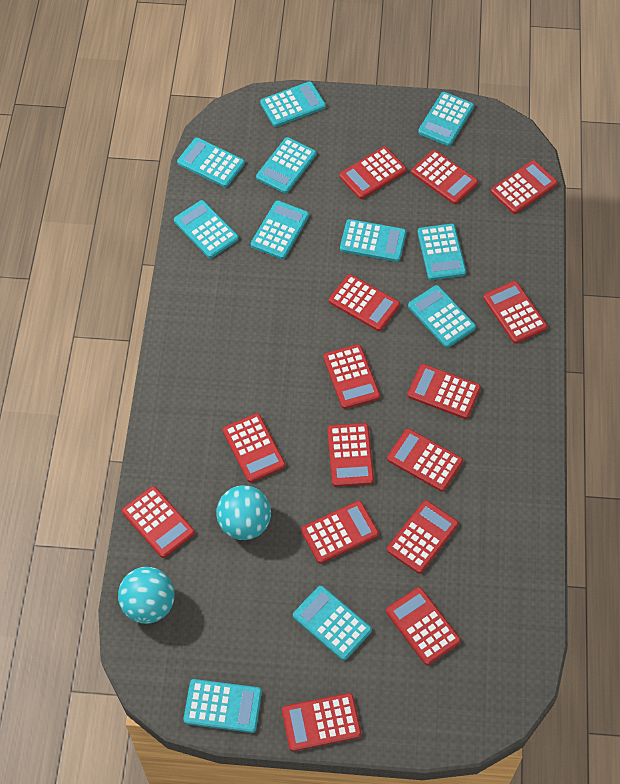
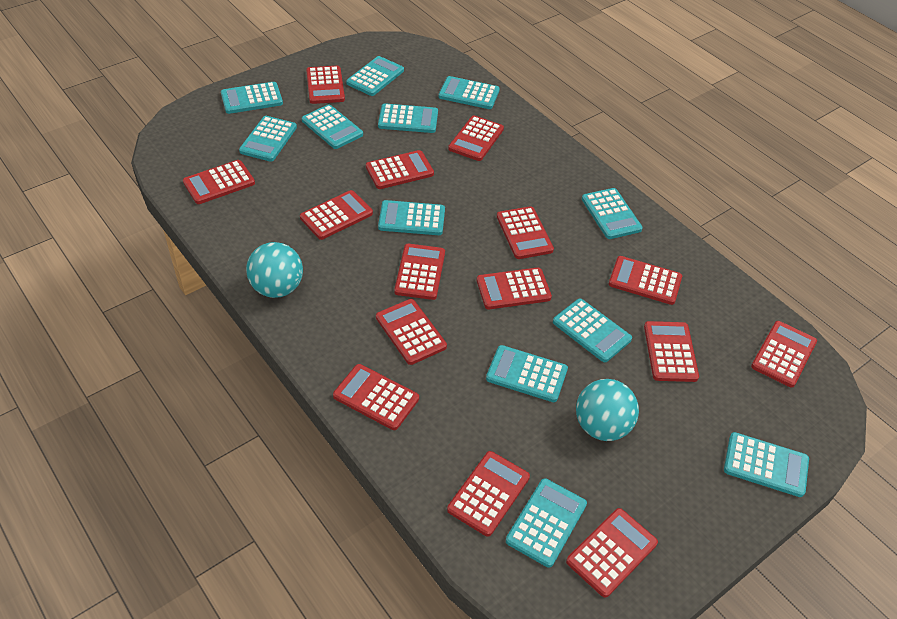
turquoise calculator: [174,200,239,258] [177,138,245,187] [183,679,262,733] [251,200,309,259] [256,137,316,194] [260,81,326,127] [293,586,372,660] [340,219,406,262] [408,285,476,348] [417,224,466,280] [418,92,474,146] = 11 -> [221,82,283,114] [239,116,297,162] [302,104,363,149] [346,56,404,96] [378,103,438,133] [378,200,445,235] [439,76,500,109] [486,345,568,402] [506,478,587,568] [553,299,632,362] [582,188,643,239] [724,432,809,497] = 12

